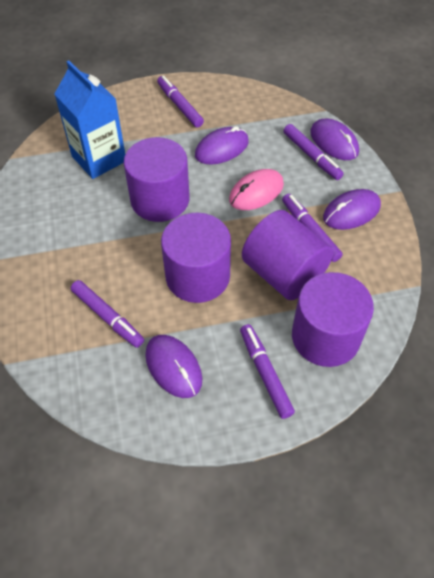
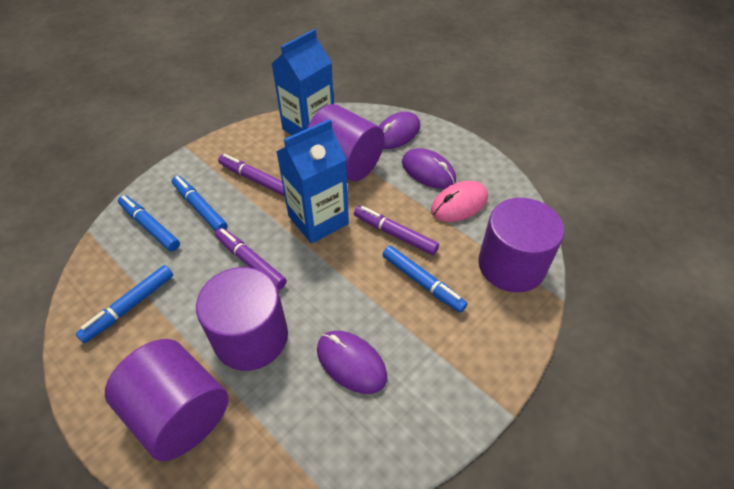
blue carton: [55,61,125,179] = 1 -> [272,29,334,135] [276,119,349,244] = 2
blue marker: none = 0 -> [76,265,173,343] [118,195,180,251] [172,176,228,231] [383,246,468,313] = 4
purple marker: [71,280,144,348] [157,76,204,128] [240,324,295,419] [282,194,343,262] [284,124,344,180] = 5 -> [215,228,287,290] [218,154,285,196] [354,206,439,255] = 3
purple mouse: [145,335,202,398] [195,126,249,165] [310,119,359,160] [323,189,381,230] = 4 -> [317,331,387,394] [379,111,420,149] [402,148,456,189] = 3

